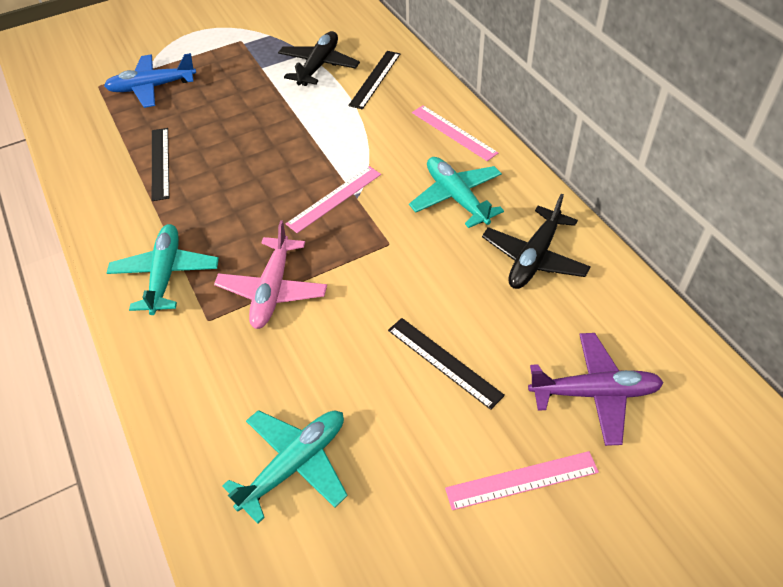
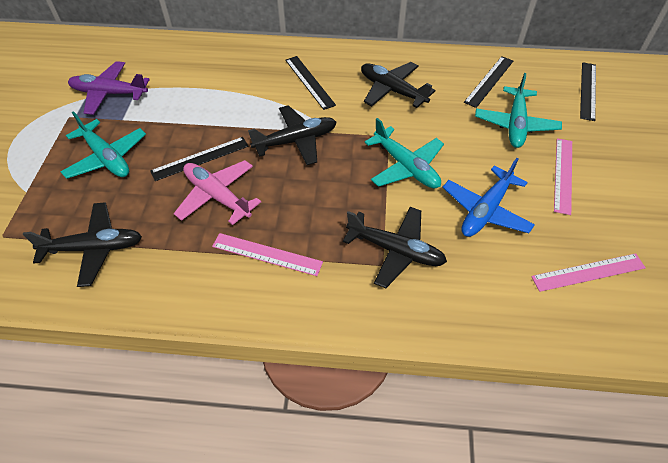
black plane: [278,31,360,86] [482,194,591,289] = 2 -> [23,202,142,287] [248,105,337,165] [343,207,447,288] [361,62,436,108] = 4
black ruler: [152,128,169,201] [348,51,400,109] [388,318,505,410] = 3 -> [150,137,249,181] [285,56,336,110] [464,56,513,108] [580,62,596,121] = 4

